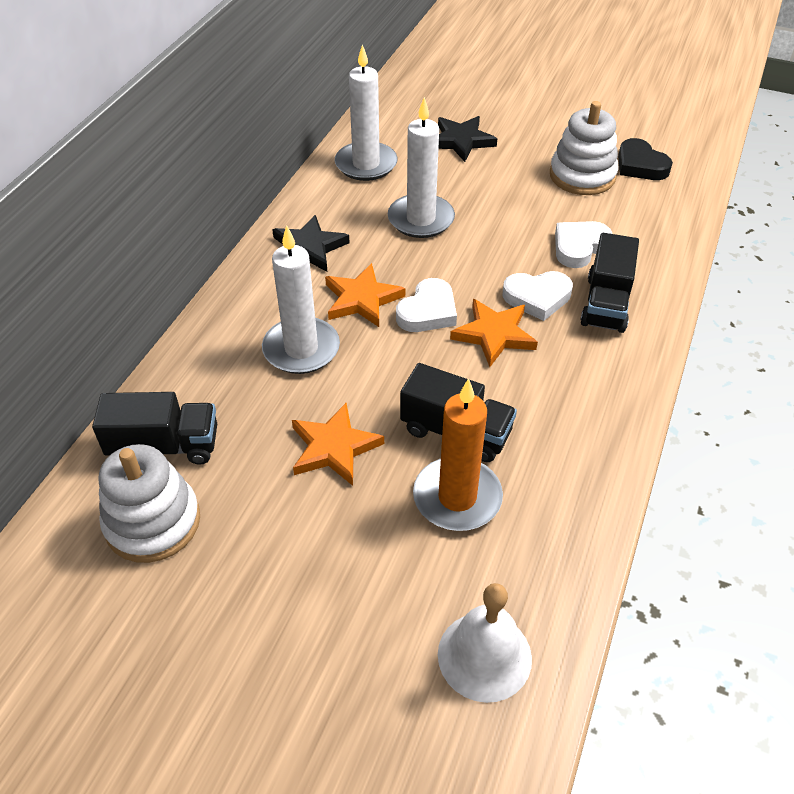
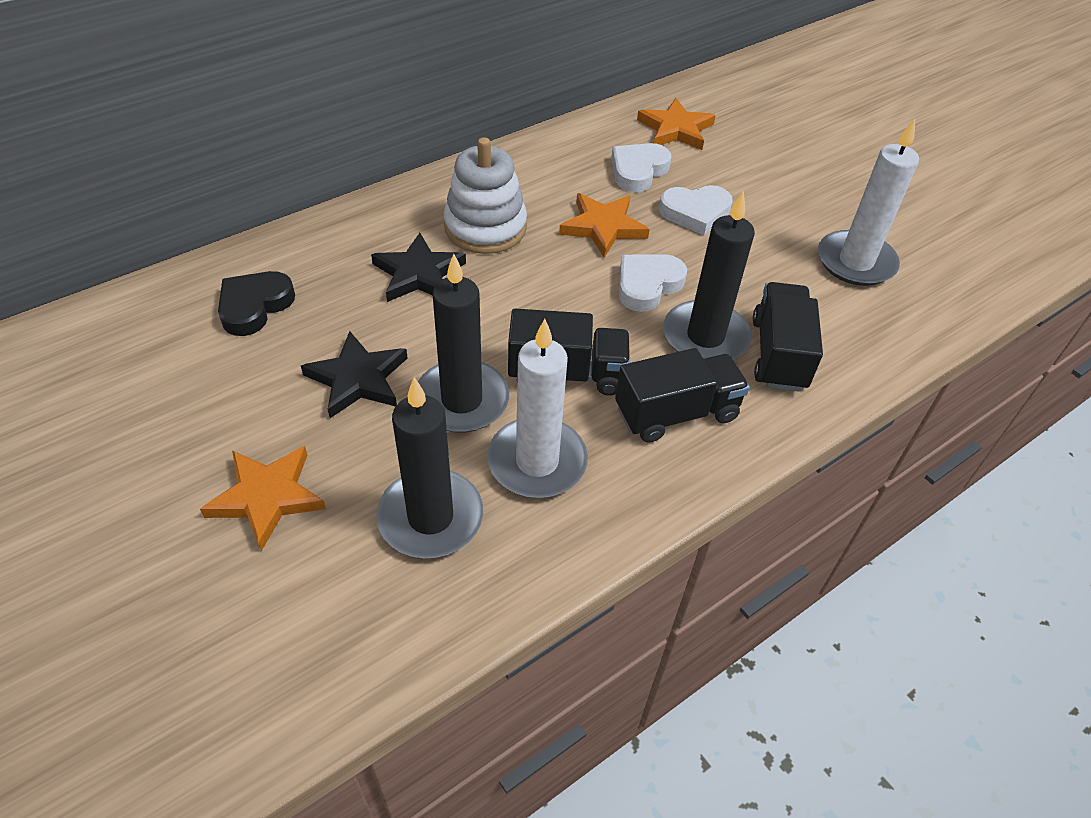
black candle: none = 0 -> [376,377,483,558] [418,254,509,433] [663,191,755,360] = 3
orange candle: [413,378,503,531] = 1 -> none = 0
white bell: [438,583,532,703] = 1 -> none = 0
white candle: [262,225,340,374] [335,44,397,181] [388,97,455,238] = 3 -> [487,319,588,498] [818,119,919,286] = 2
white stacking toy: [98,444,200,563] [550,101,618,195] = 2 -> [444,137,527,254] = 1

